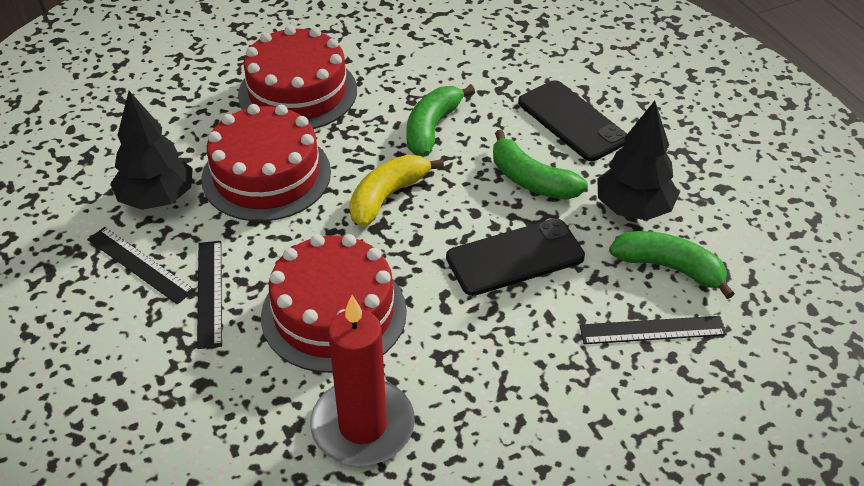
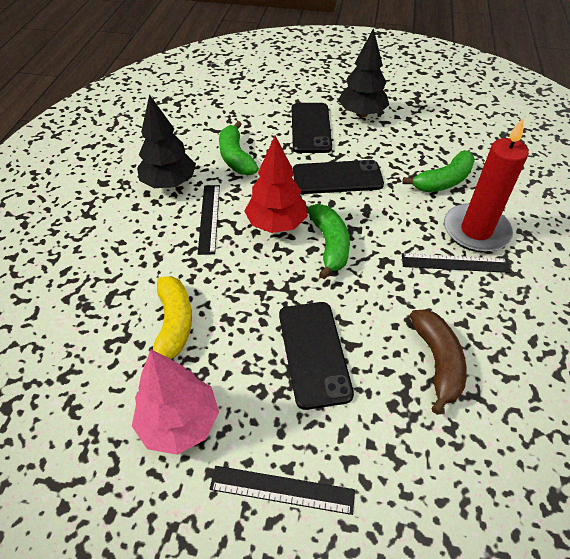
black phone: [446,218,585,296] [518,80,627,161] = 2 -> [279,302,354,410] [292,103,332,153] [293,160,384,194] = 3
brown banana: none = 0 -> [410,309,467,415] = 1
pink tree: none = 0 -> [132,349,219,455] = 1
red cake: [201,104,331,221] [238,25,357,129] [261,234,407,373] = 3 -> none = 0
red tree: none = 0 -> [245,136,307,233] = 1

